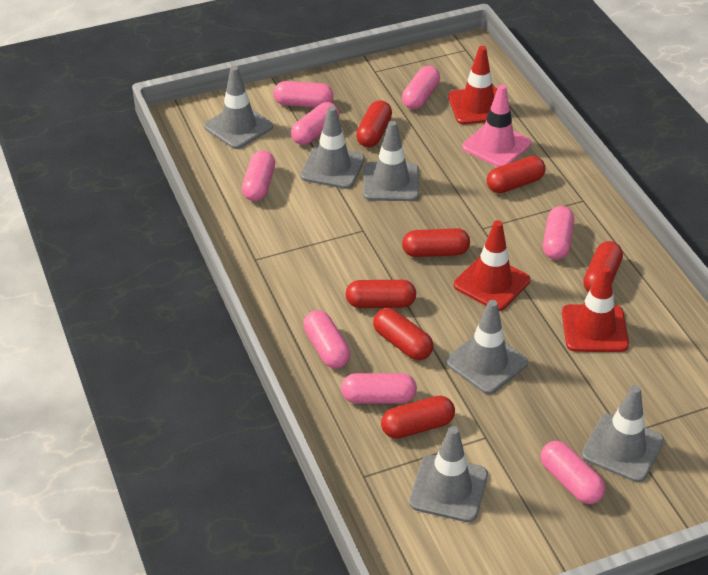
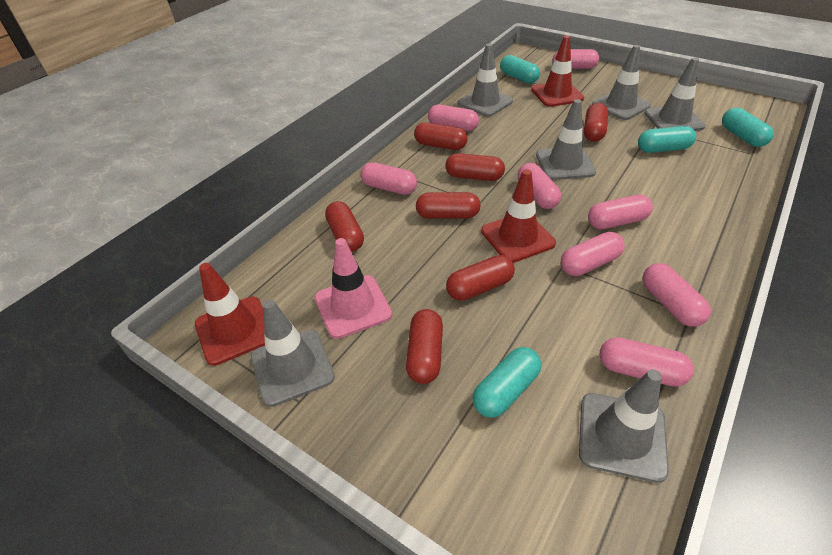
turquoise capsule: none = 0 -> [472,347,541,418] [500,55,540,84] [638,126,696,153] [722,108,774,147] = 4

